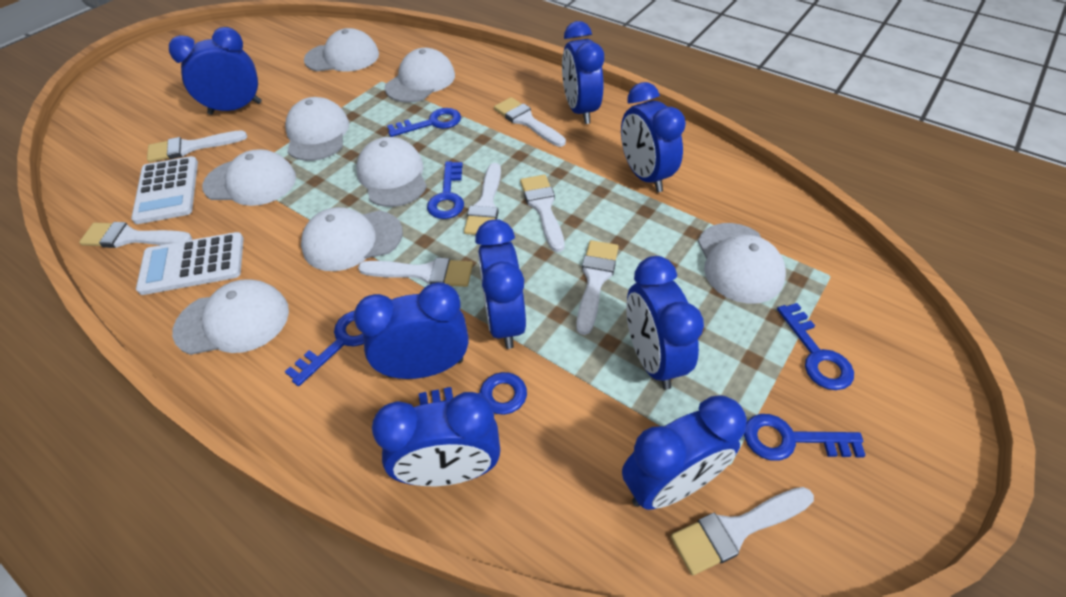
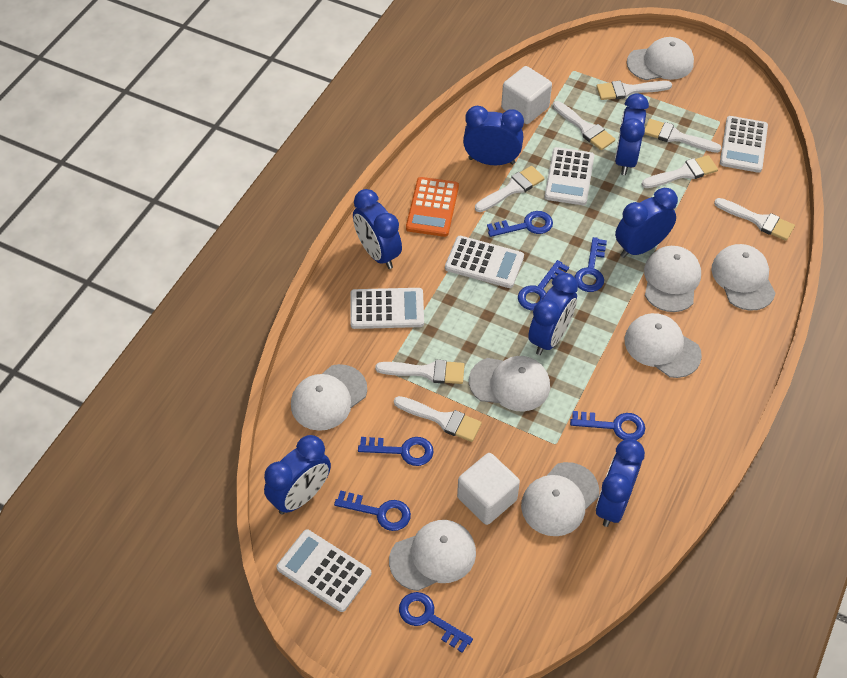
blue clock: [169,27,262,115] [354,282,469,379] [372,392,500,486] [475,219,526,349] [562,21,604,124] [621,82,686,192] [622,395,747,510] [626,256,704,390] = 8 -> [264,435,331,515] [353,189,402,269] [463,106,524,165] [528,273,578,355] [596,439,645,527] [615,93,649,175] [615,188,678,258] = 7
blue key: [285,311,364,386] [387,108,461,137] [419,372,527,415] [427,161,464,219] [744,414,866,461] [777,303,854,390] = 6 -> [334,490,411,531] [358,437,434,466] [399,592,473,653] [487,211,553,237] [518,260,569,310] [570,411,645,440] [575,237,607,292] = 7
orange calculator: none = 0 -> [406,177,459,237] = 1
white calculator: [131,156,198,224] [136,232,244,295] = 2 -> [277,530,371,612] [350,288,424,329] [445,236,524,288] [544,147,594,205] [720,116,768,173] = 5
white cube: none = 0 -> [457,453,520,525] [501,66,552,124] = 2

